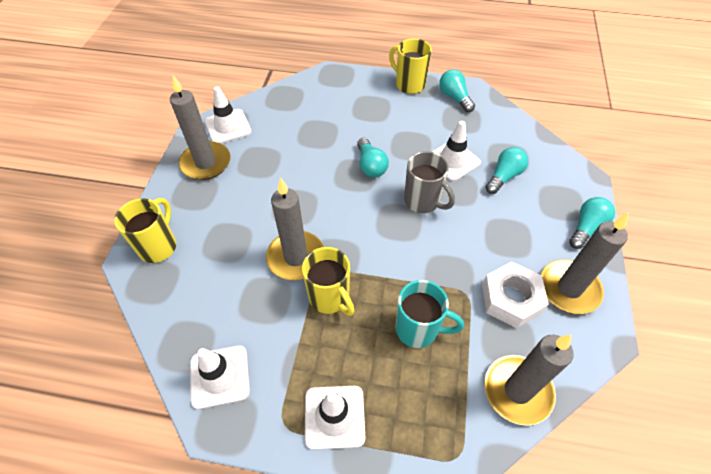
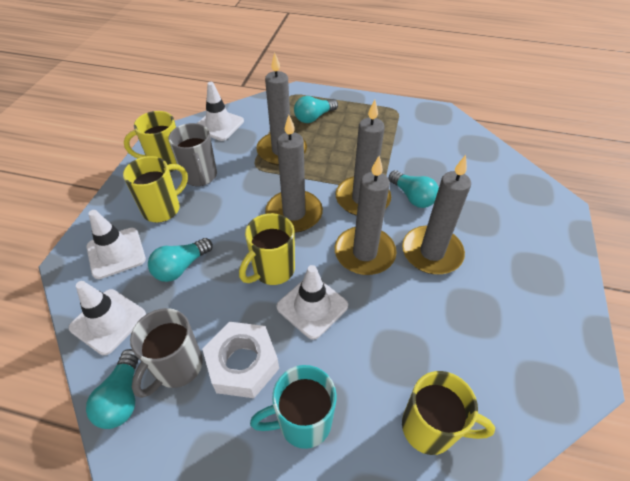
grey candle: [170,75,231,180] [266,177,324,280] [484,335,574,426] [541,213,629,314] = 4 -> [256,52,307,166] [265,115,323,233] [335,100,391,216] [335,156,397,275] [402,155,471,274] = 5
grey mug: [404,151,455,213] = 1 -> [130,308,203,398] [168,123,217,186] = 2
yellow mug: [114,198,176,263] [302,247,355,316] [389,39,432,94] = 3 -> [123,156,188,223] [124,111,177,172] [239,213,295,285] [402,371,495,455] = 4

